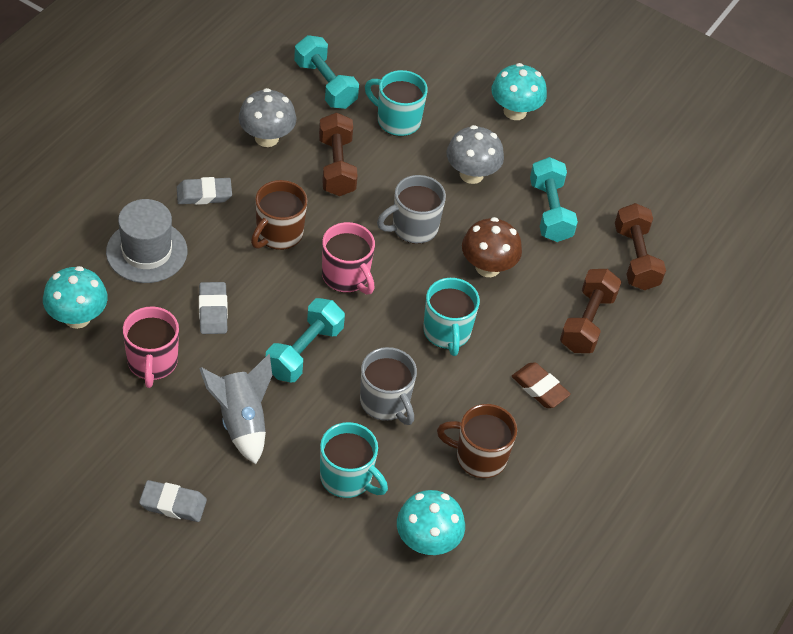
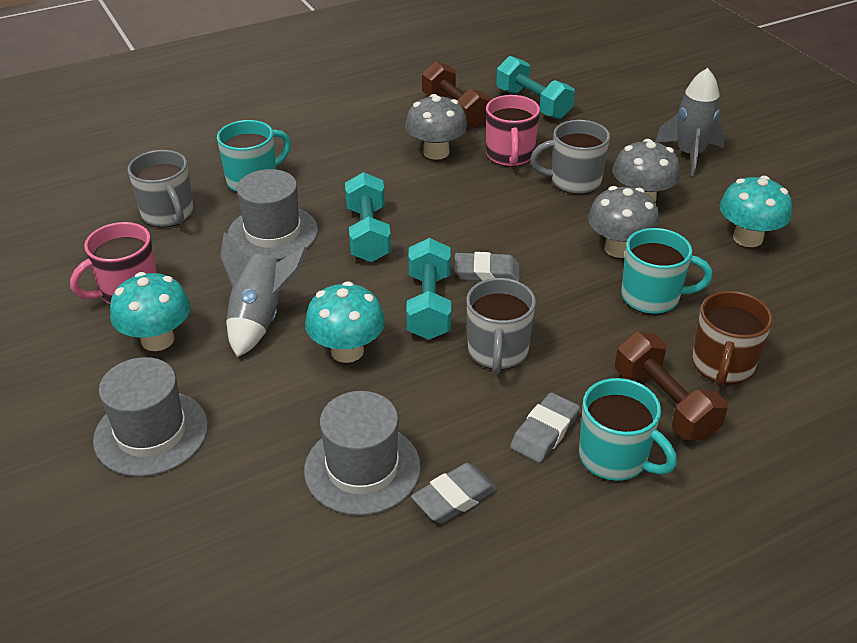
brown dumbbell: [319,112,358,196] [560,269,621,353] [615,203,666,290] = 3 -> [422,61,491,128] [615,332,728,441] = 2
brown eraser: [512,362,571,408] = 1 -> none = 0
brown mug: [251,180,308,250] [437,404,517,478] = 2 -> [692,291,773,387] = 1
brown mushroom: [462,217,522,277] = 1 -> none = 0
grey hat: [106,199,187,283] = 1 -> [93,357,208,477] [228,169,318,260] [304,391,421,515] = 3
grey mug: [360,347,417,425] [377,175,446,244] = 2 -> [128,150,194,228] [467,278,536,374] [530,120,610,194] = 3
grey mushroom: [239,88,296,147] [446,125,504,184] = 2 -> [405,94,468,160] [588,186,660,258] [613,139,680,203] = 3
grey rocket: [199,354,272,464] = 1 -> [220,233,307,357] [655,68,725,177] = 2

